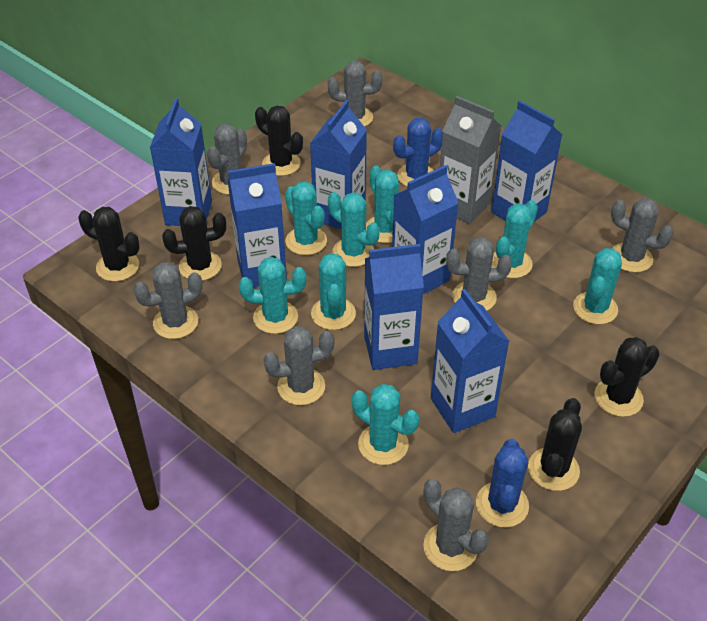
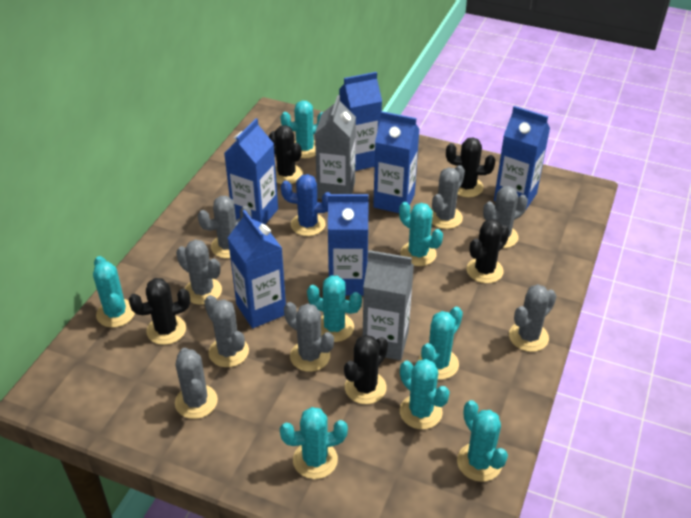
blue cactus: [393,118,443,187] [476,439,529,527] = 2 -> [281,174,330,236] = 1
blue carton: [150,98,212,226] [228,163,287,287] [310,100,367,229] [364,244,424,370] [392,165,458,294] [431,289,510,433] [491,100,562,222] = 7 -> [224,118,278,224] [228,210,286,328] [328,194,369,296] [339,72,382,171] [373,111,420,213] [494,106,550,211] = 6
grey cactus: [133,262,203,339] [207,124,247,195] [263,326,334,405] [328,60,383,127] [423,479,489,571] [446,237,512,311] [611,198,673,273] = 7 -> [175,348,218,419] [176,239,222,305] [198,196,251,258] [204,295,249,367] [284,302,334,372] [432,165,465,229] [483,186,528,248] [509,284,557,352] = 8
grey carton: [440,96,501,224] = 1 -> [315,95,356,199] [363,250,414,360] = 2

